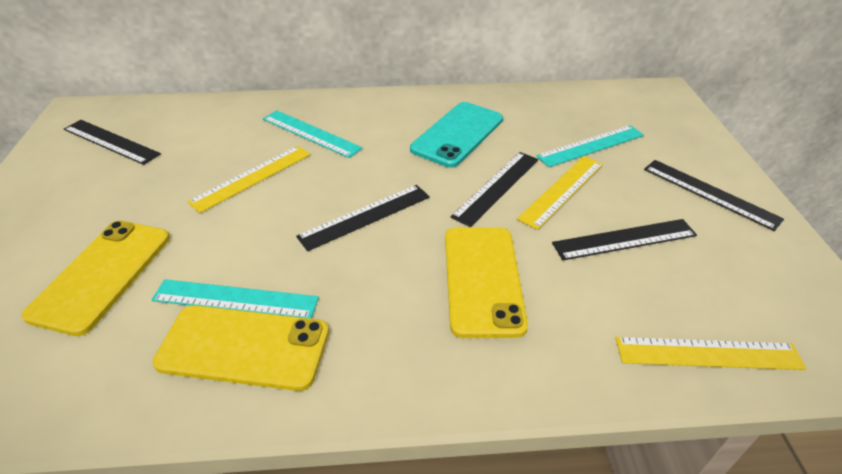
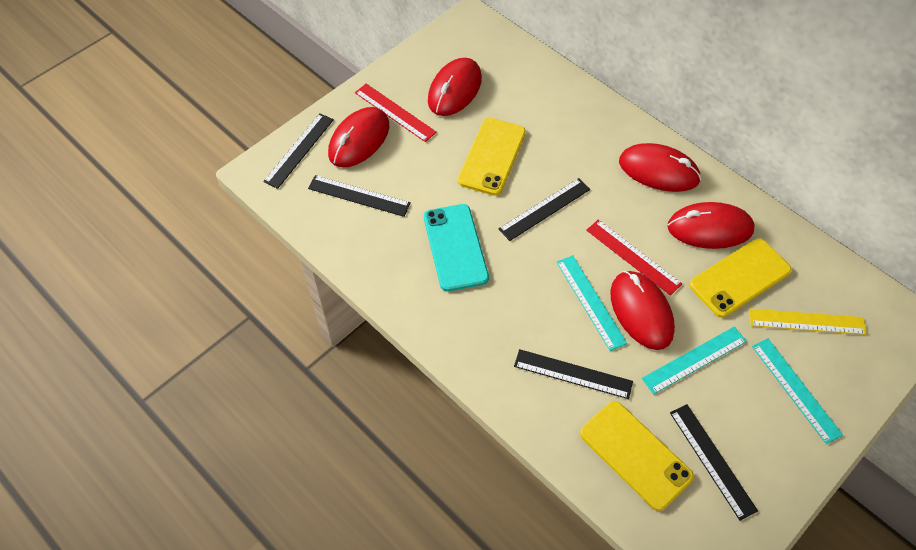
red mouse: none = 0 -> [328,107,389,167] [428,58,482,116] [610,271,675,350] [619,143,701,192] [667,202,754,249] = 5
red ruler: none = 0 -> [355,83,437,142] [586,220,682,296] = 2
yellow ruler: [187,146,311,213] [517,156,603,230] [616,337,806,370] = 3 -> [749,309,867,335] = 1

